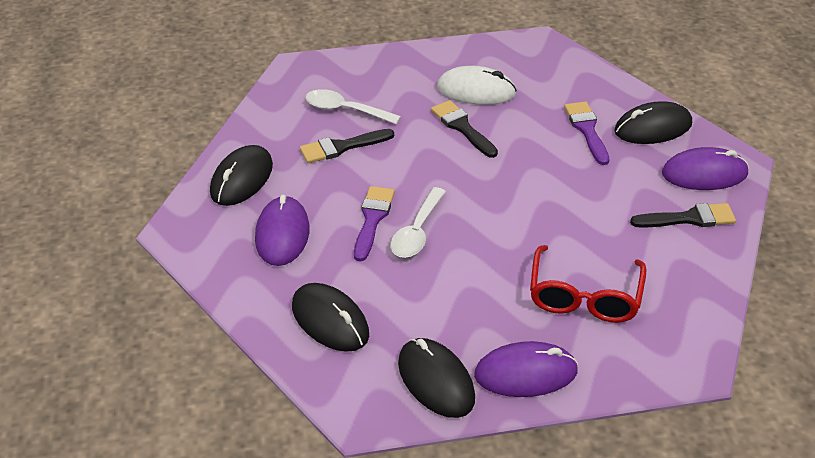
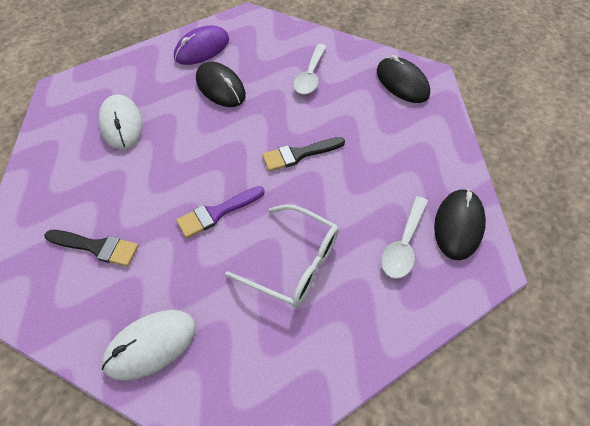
black brush: [300,129,394,163] [431,100,498,158] [630,203,736,228] = 3 -> [44,230,139,266] [262,137,345,171] = 2
black mouse: [210,145,273,206] [292,283,369,352] [398,338,475,418] [614,101,692,144] = 4 -> [196,62,246,107] [377,55,430,103] [434,189,486,260] = 3
purple brush: [354,186,395,262] [564,101,609,165] = 2 -> [176,186,265,238] = 1
purple mouse: [255,195,309,266] [474,341,578,397] [662,147,749,190] = 3 -> [174,25,229,65] = 1
red glasses: [530,245,647,323] = 1 -> none = 0
white glasses: none = 0 -> [225,204,339,308] = 1
white mouse: [437,66,517,105] = 1 -> [98,94,143,150] [102,310,196,381] = 2

